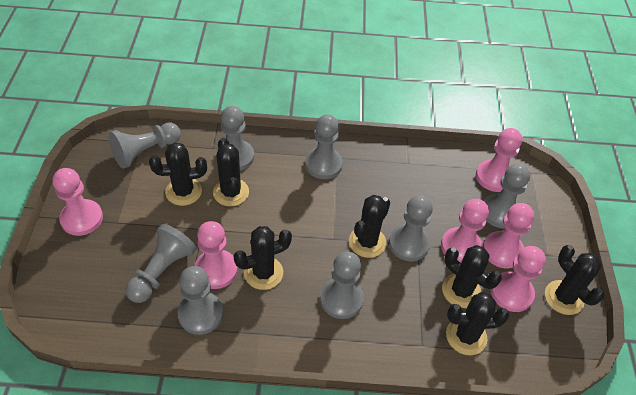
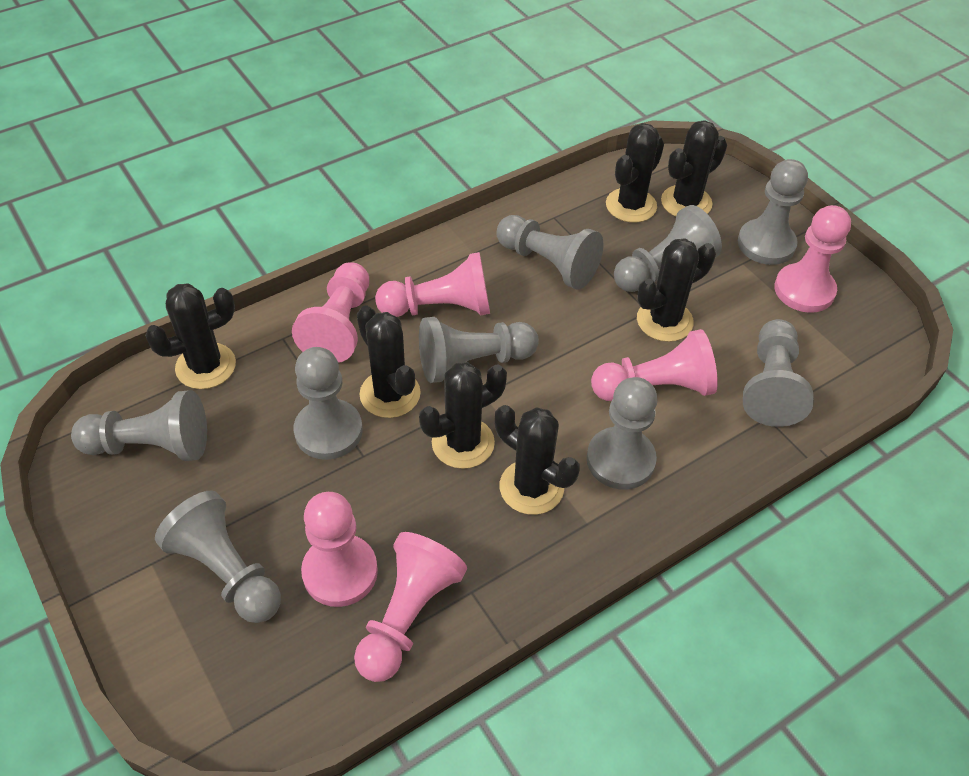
grey pawn: [108,123,181,169] [126,224,196,303] [178,266,223,335] [217,106,254,171] [305,114,343,179] [320,251,364,319] [389,195,433,261] [484,164,530,229] = 8 -> [71,390,207,461] [155,490,281,623] [294,347,363,460] [419,317,539,383] [496,215,603,289] [587,377,658,490] [614,205,722,292] [738,159,808,265] [743,319,814,427] = 9

